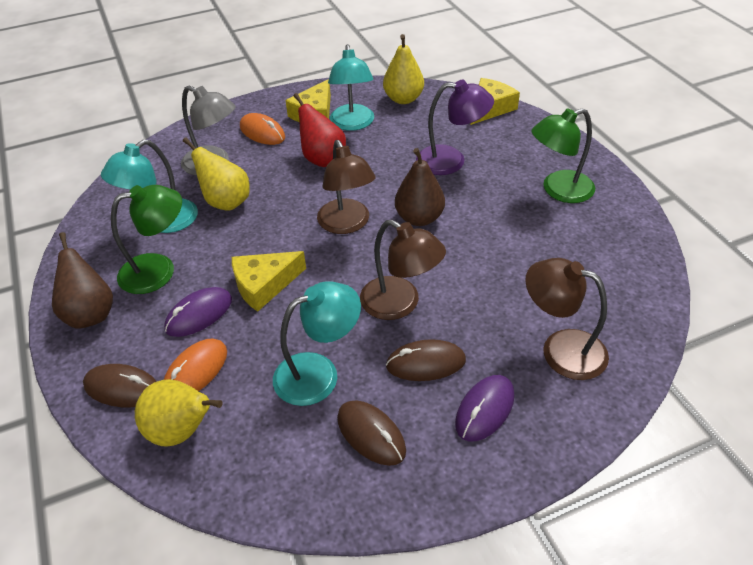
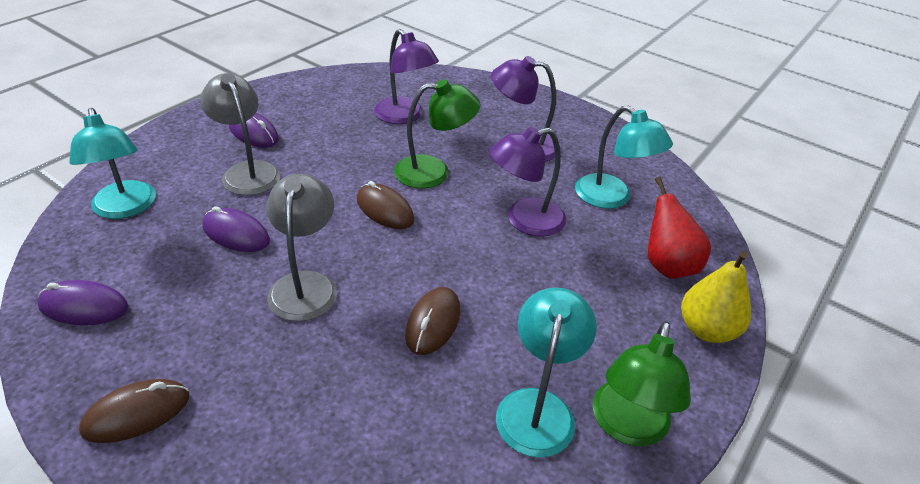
brown lamp: [317,140,376,234] [360,220,446,320] [525,258,609,380] = 3 -> none = 0
brown pear: [52,232,113,329] [395,148,445,226] = 2 -> none = 0
grey lamp: [181,86,236,176] = 1 -> [200,73,280,196] [267,174,337,321] = 2
orange mouse: [164,339,227,391] [240,113,285,145] = 2 -> none = 0
purple lamp: [416,79,494,175] = 1 -> [374,29,439,124] [489,127,566,237] [491,56,560,162] = 3
purple mouse: [164,287,232,337] [455,375,514,441] = 2 -> [37,280,128,325] [202,206,270,252] [229,113,279,148] = 3
yellow cheese: [232,251,306,312] [285,79,331,122] [470,78,520,125] = 3 -> none = 0
yellow pear: [135,379,223,447] [183,137,250,211] [383,34,424,104] = 3 -> [681,251,751,343] = 1

